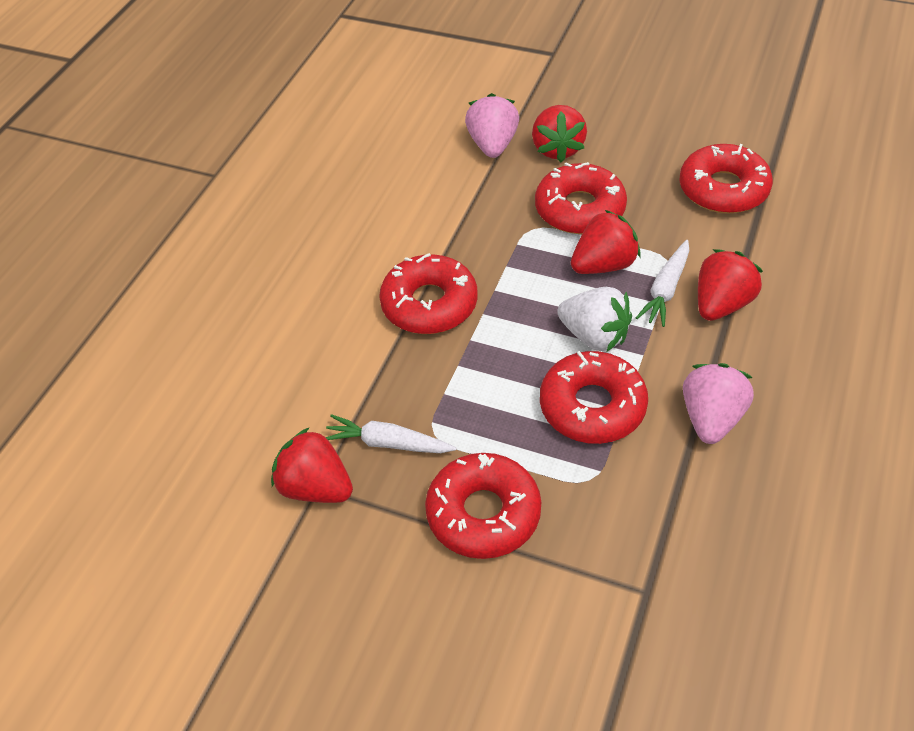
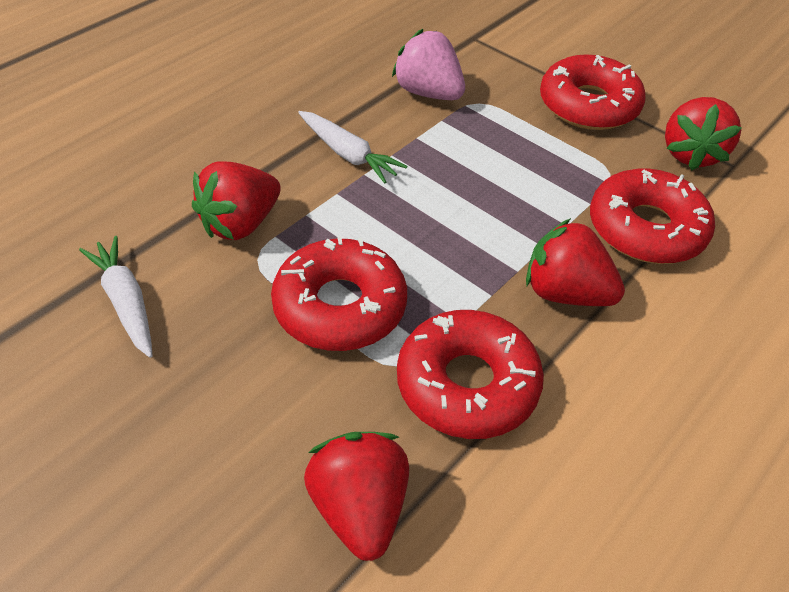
pink strawberry: [465,93,519,158] [683,363,754,444] = 2 -> [392,29,465,100] = 1
red donut: [379,253,477,334] [425,453,541,559] [535,162,627,234] [540,351,648,444] [679,144,773,214] = 5 -> [271,236,407,351] [397,310,544,439] [540,54,646,130] [590,169,715,264] = 4
white strawberry: [557,287,632,351] = 1 -> none = 0

